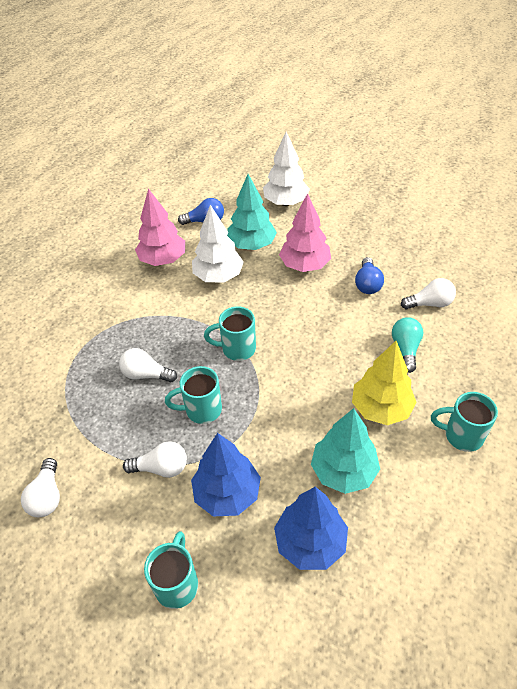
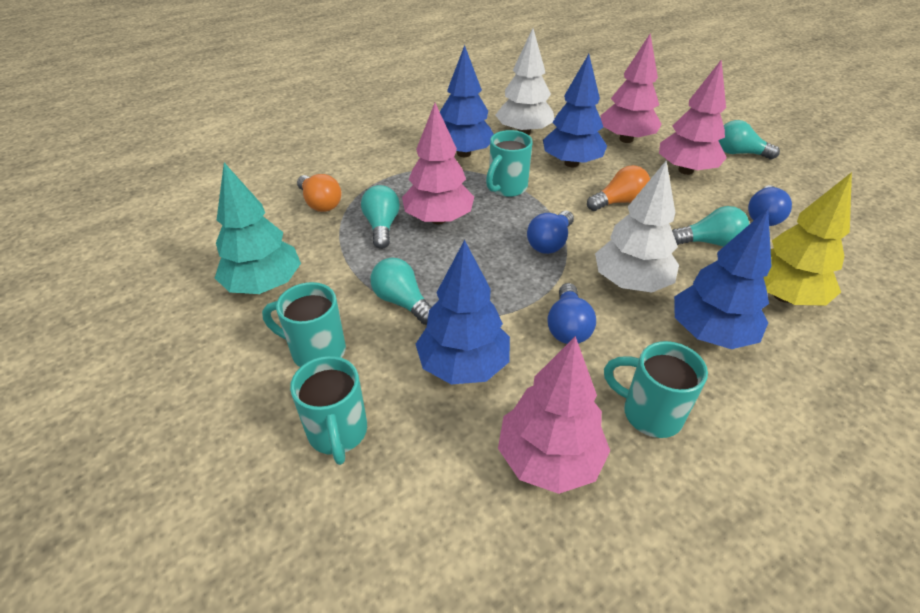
blue light bulb: [178,198,224,225] [355,257,384,294] = 2 -> [527,211,574,254] [548,283,596,344] [748,185,792,226] = 3
blue tree: [191,433,261,516] [274,487,348,570] = 2 -> [416,240,510,385] [440,45,494,157] [543,54,607,167] [674,209,771,349] = 4
orange light bulb: none = 0 -> [297,174,341,212] [587,165,650,211] = 2
pink tree: [135,188,185,266] [279,193,331,272] = 2 -> [402,103,474,224] [498,336,610,494] [601,34,662,143] [659,59,727,175] = 4
turquoise light bulb: [392,317,423,373] = 1 -> [361,185,400,249] [370,258,432,325] [672,206,749,246] [718,120,780,159] = 4
turquoise tree: [227,174,277,250] [311,408,380,494] = 2 -> [215,163,301,294] = 1
white light bulb: [21,458,60,517] [119,348,177,382] [123,441,187,478] [401,278,456,309] = 4 -> none = 0

